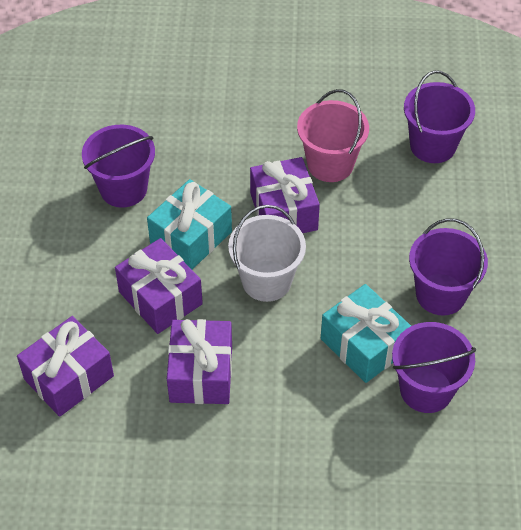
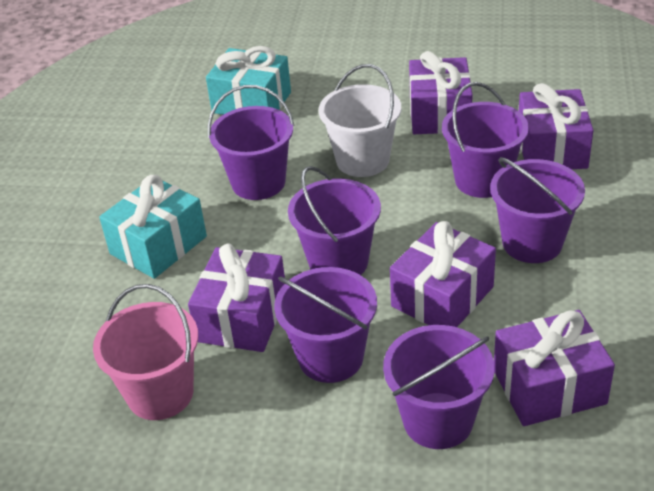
purple bucket: [82,125,155,208] [392,322,476,413] [404,70,475,163] [409,218,488,315] = 4 -> [208,85,295,200] [274,267,377,383] [288,166,381,275] [383,325,495,449] [442,82,529,198] [490,157,585,263] = 6
purple gift: [17,316,114,417] [115,238,203,334] [167,319,232,404] [250,157,320,233] = 4 -> [188,243,285,352] [390,221,496,327] [409,51,472,134] [494,310,615,426] [519,83,593,169] = 5

